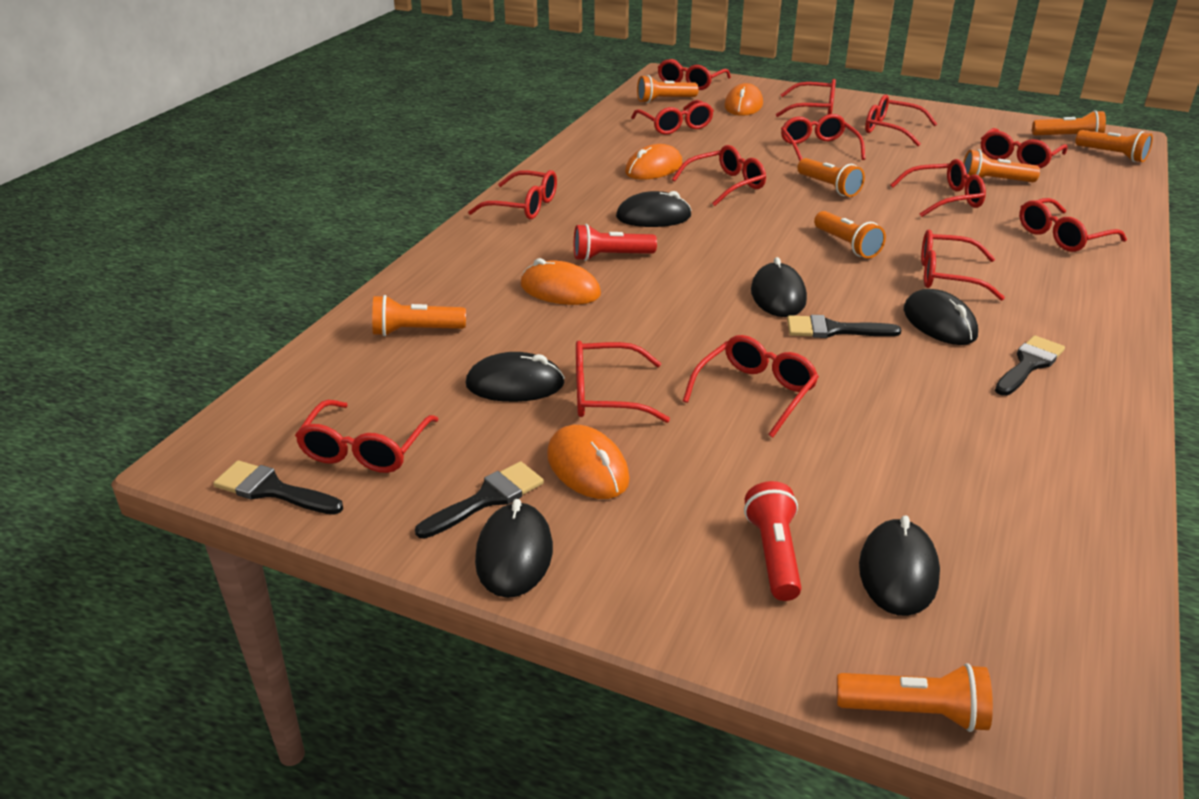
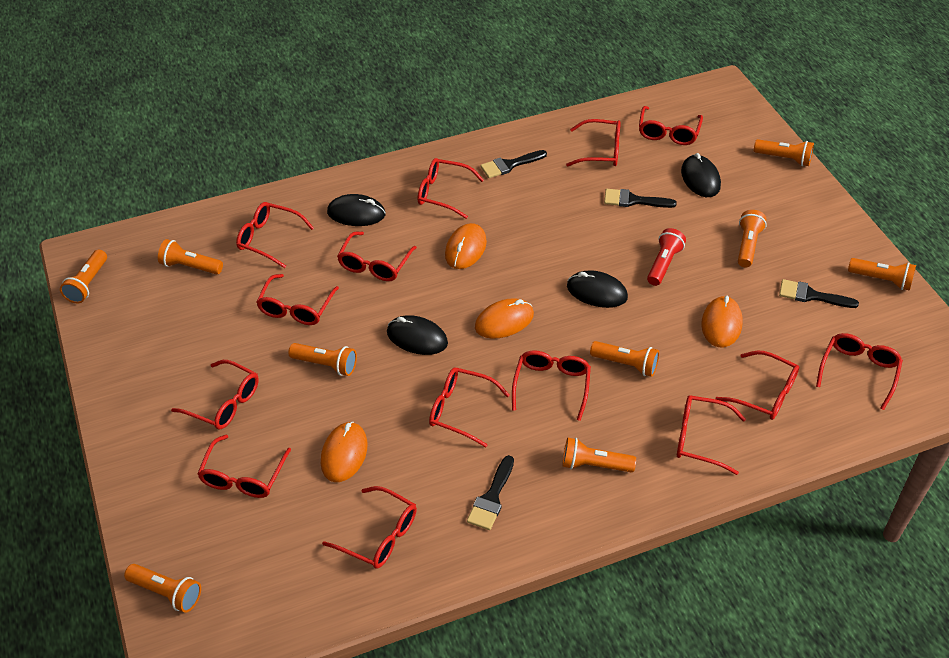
black mouse: [466,352,565,402] [475,499,553,598] [616,191,692,227] [751,257,807,317] [859,516,940,616] [904,289,978,345] = 6 -> [327,194,386,226] [387,315,448,355] [567,270,628,308] [681,153,721,197] = 4
orange flashlight: [372,295,466,336] [637,75,699,103] [797,158,865,197] [814,211,886,259] [837,663,993,732] [963,150,1040,182] [1032,110,1106,135] [1075,130,1153,162] = 8 -> [60,250,107,304] [124,564,201,613] [158,239,223,274] [288,343,357,376] [563,438,636,472] [590,341,659,377] [738,210,767,267] [754,139,814,166] [848,258,916,291] = 9
red flashlight: [574,224,657,261] [744,481,802,601] = 2 -> [647,228,686,286] = 1

